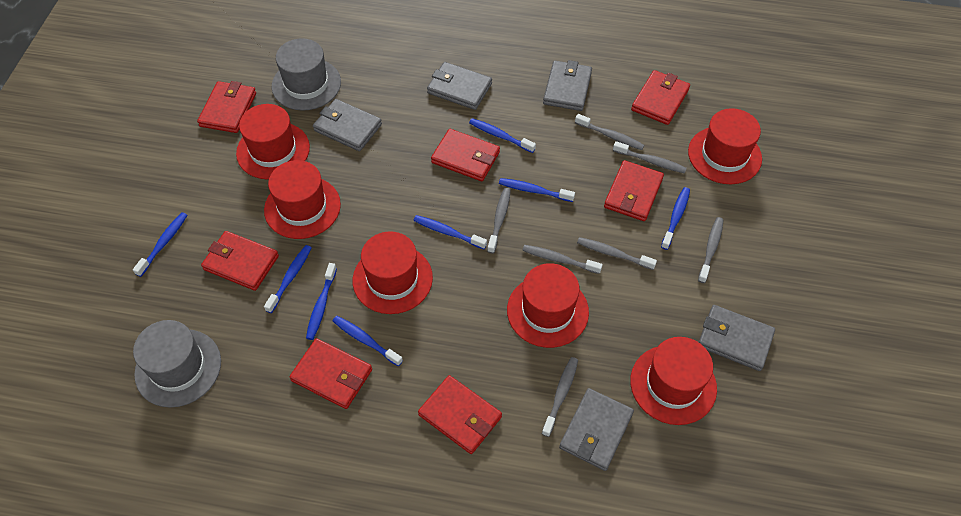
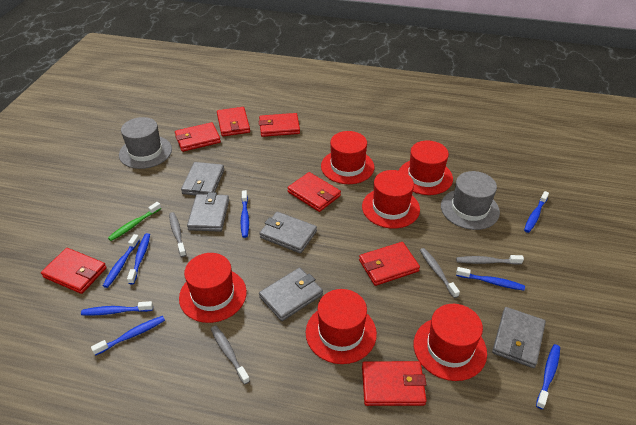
green toothbrush: none = 0 -> [108,202,161,241] = 1
grey toothbrush: [487,188,511,254] [522,245,603,274] [542,357,578,437] [575,114,644,150] [577,237,657,270] [613,141,687,173] [698,217,724,283] = 7 -> [169,212,186,257] [211,326,250,385] [420,248,460,298] [456,255,524,265] = 4

